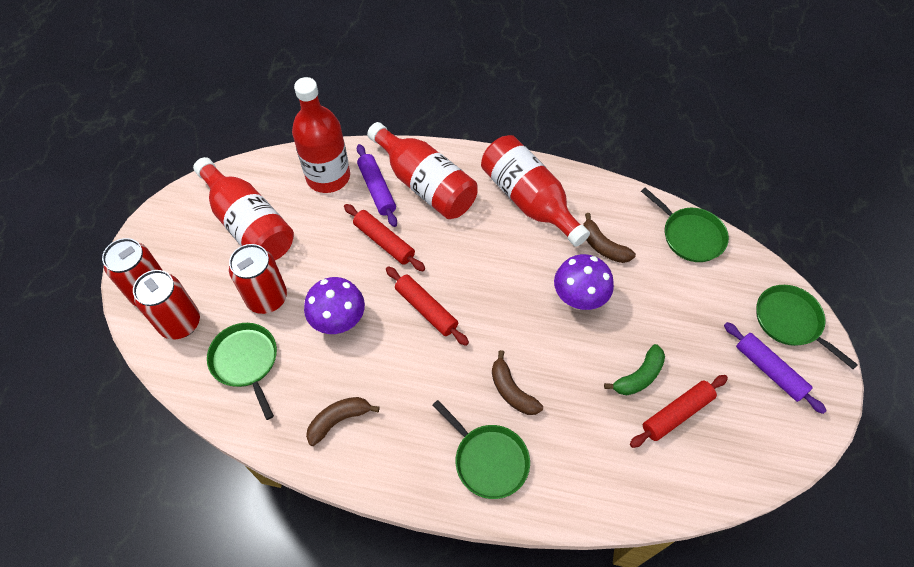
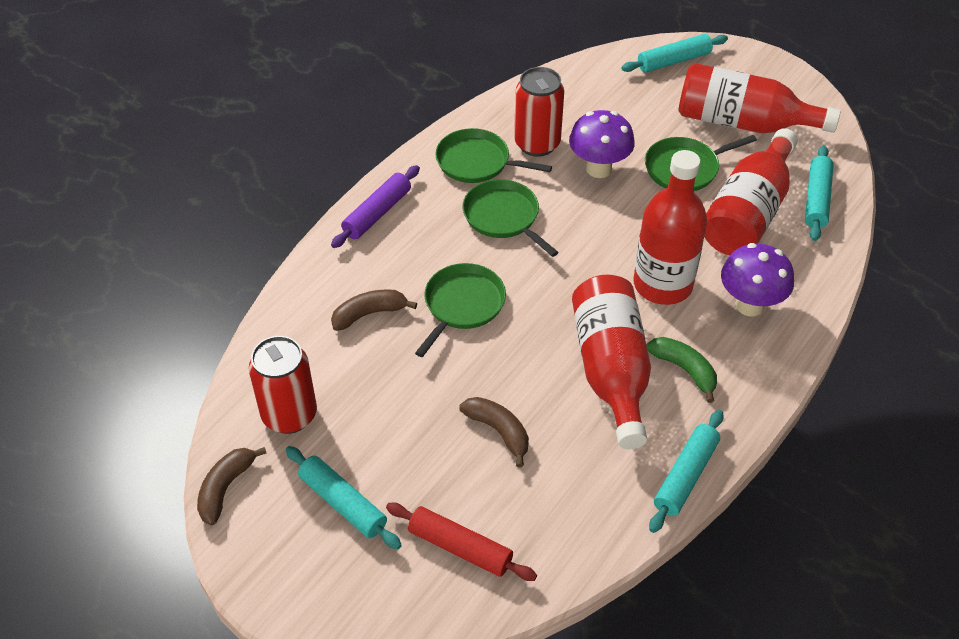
purple rolling pin: [357,144,397,227] [724,322,827,414] = 2 -> [331,165,420,248] = 1
red can: [102,238,163,307] [133,270,200,340] [229,244,287,314] = 3 -> [249,336,317,434] [514,67,564,157] = 2
red rolling pin: [344,204,425,271] [386,266,469,346] [630,375,728,448] = 3 -> [386,503,537,581] = 1
turquoise rolling pin: none = 0 -> [286,446,402,550] [621,34,728,73] [649,410,724,533] [805,145,834,241] = 4

